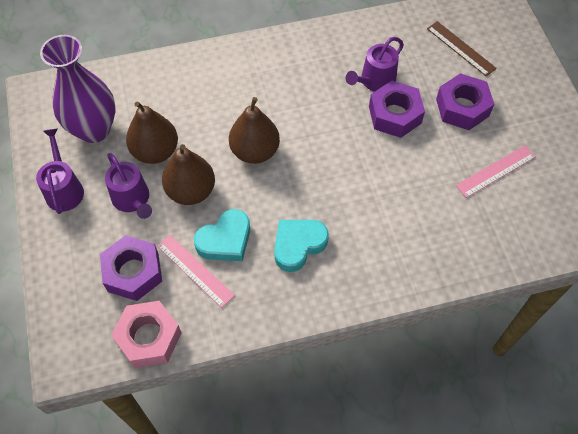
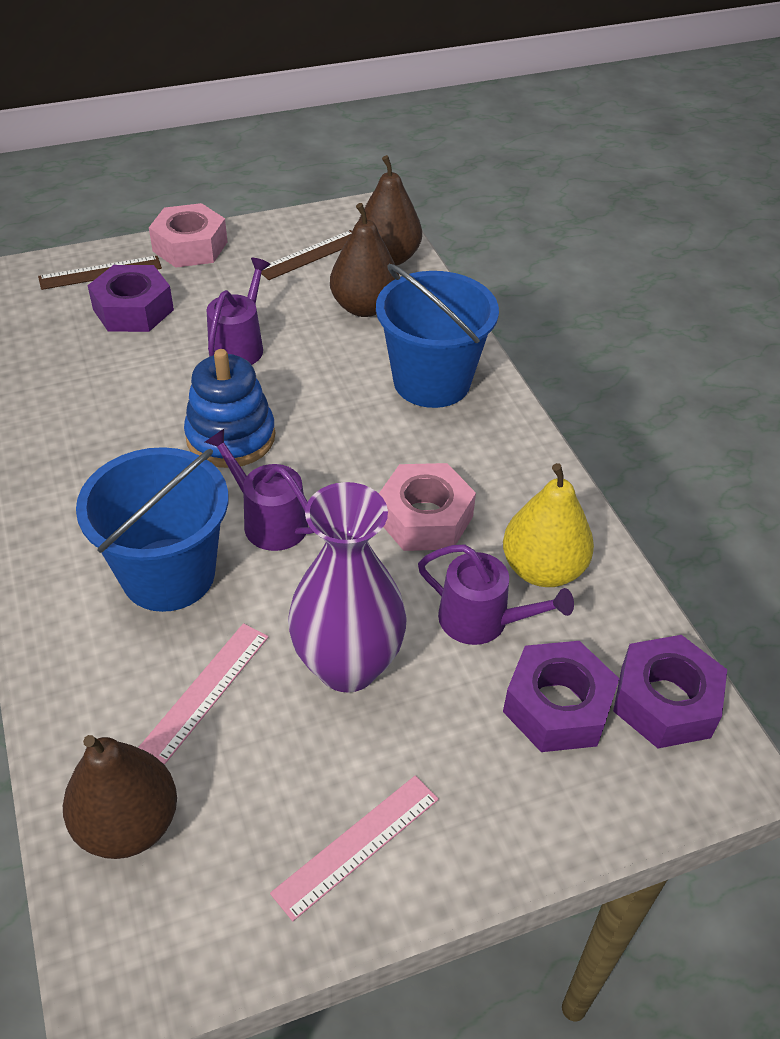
blue bucket: none = 0 -> [76,447,228,612] [376,264,499,408] = 2
blue stacking toy: none = 0 -> [184,349,275,468] = 1
brown ruler: [427,21,497,77] = 1 -> [38,256,162,290] [261,230,352,280] = 2
pink nut: [111,301,182,368] = 1 -> [149,203,227,268] [379,463,476,551] = 2
turquoise heart: [194,209,250,261] [274,220,329,272] = 2 -> none = 0
yellow pear: none = 0 -> [503,463,594,587] = 1

